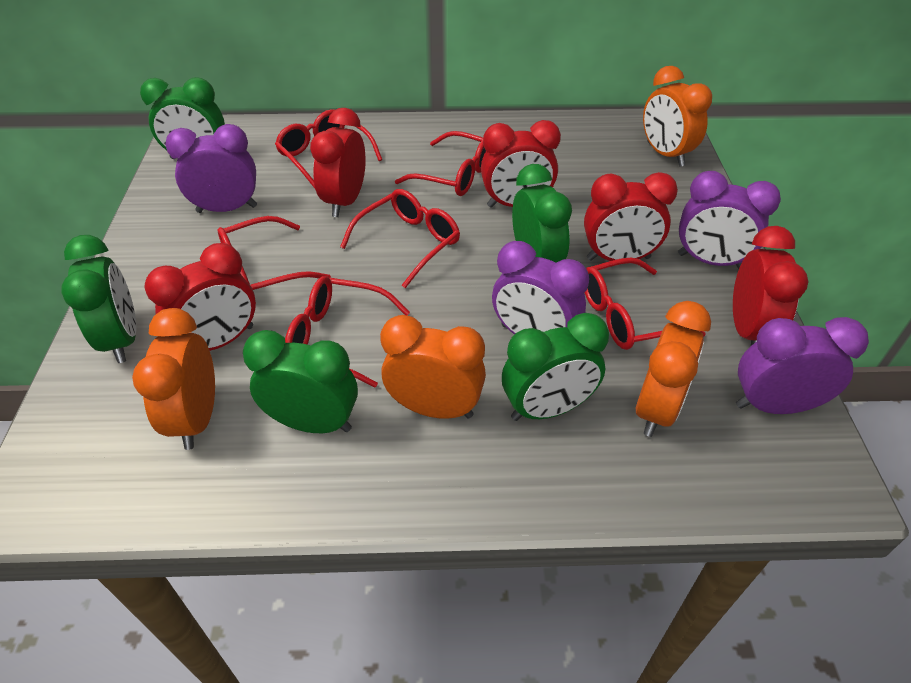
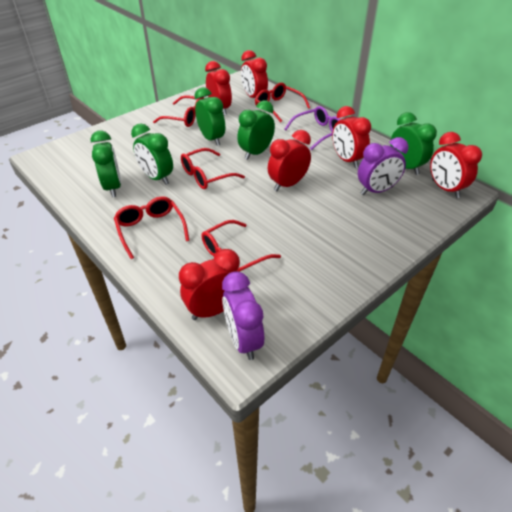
orange clock: [132,308,215,450] [380,315,486,419] [636,301,711,437] [643,66,712,167] = 4 -> none = 0
purple clock: [166,124,257,213] [492,241,589,334] [678,171,781,269] [736,317,869,414] = 4 -> [222,271,264,360] [358,137,409,195] = 2
purple glasses: none = 0 -> [284,106,341,150] = 1
red clock: [144,243,256,351] [310,108,366,217] [481,120,561,208] [584,172,678,261] [733,226,808,346] = 5 -> [179,249,240,320] [205,61,232,115] [241,50,268,98] [268,130,311,191] [332,106,371,168] [430,132,482,198] = 6
red glasses: [217,216,331,290] [275,109,382,188] [285,276,410,388] [340,189,460,288] [395,131,486,196] [585,258,706,350] = 6 -> [114,196,189,259] [153,95,204,127] [181,148,245,189] [202,220,281,272] [255,82,310,123] = 5

